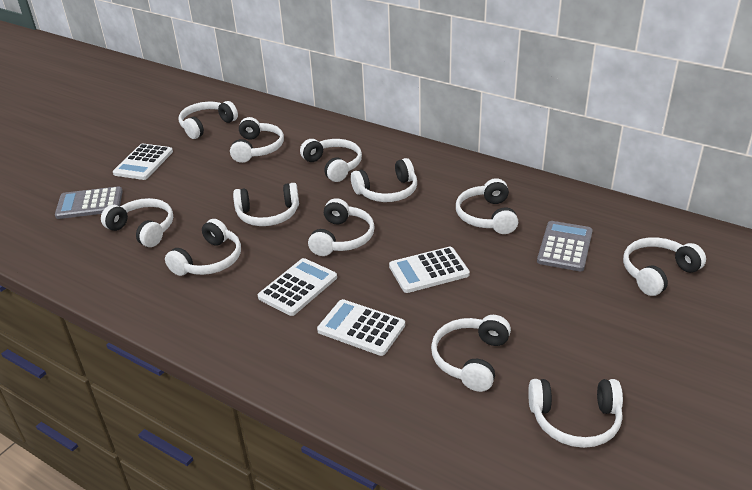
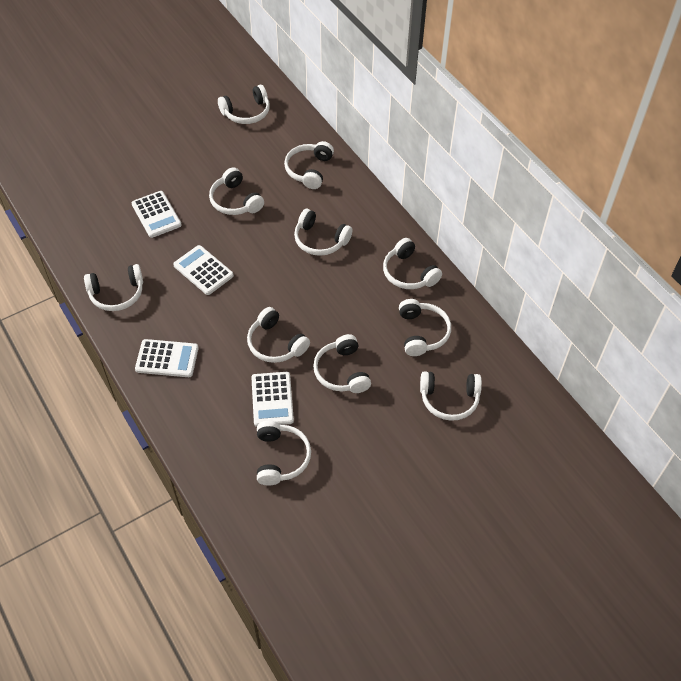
grey calculator: [55,186,123,219] [537,221,593,271] = 2 -> none = 0
white headphones: [101,198,173,247] [165,219,241,276] [179,101,238,139] [230,117,284,163] [233,183,299,226] [300,139,362,182] [308,198,375,256] [351,158,417,202] [431,315,511,392] [456,178,518,234] [528,379,623,448] [623,237,706,296] = 12 -> [84,264,143,311] [209,167,264,215] [218,85,270,124] [247,307,310,363] [257,421,311,485] [284,141,334,189] [294,209,353,256] [313,334,371,393] [383,238,442,289] [399,299,451,356] [420,371,482,421] = 11

